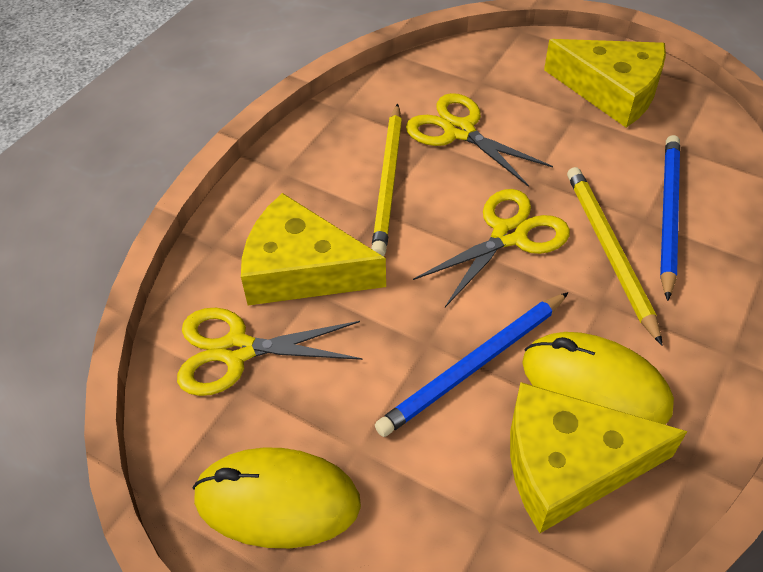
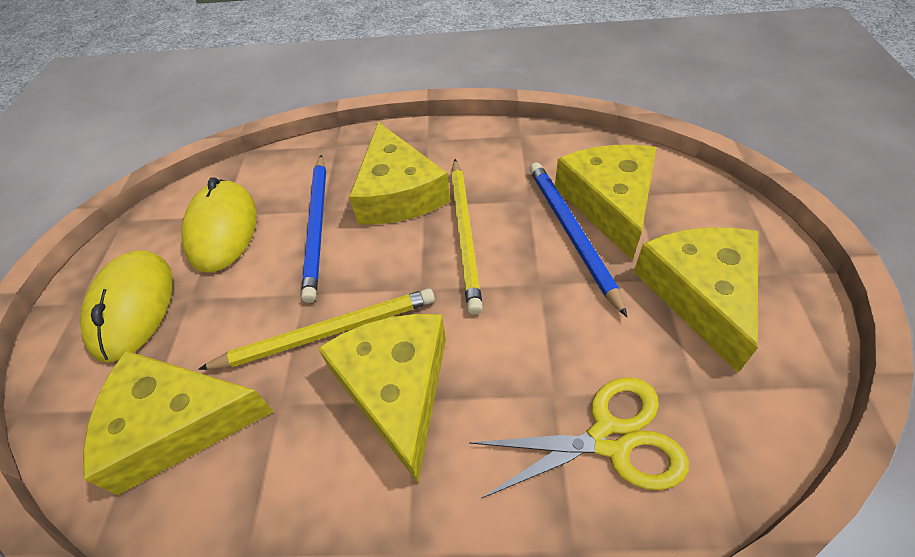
yellow cheese: [241,193,386,305] [510,382,687,533] [544,39,666,127] = 3 -> [83,351,274,495] [318,314,446,483] [349,122,450,225] [555,145,656,261] [634,227,758,373] = 5
yellow scissors: [177,308,363,396] [406,93,553,187] [413,189,570,307] = 3 -> [469,377,689,498] = 1

